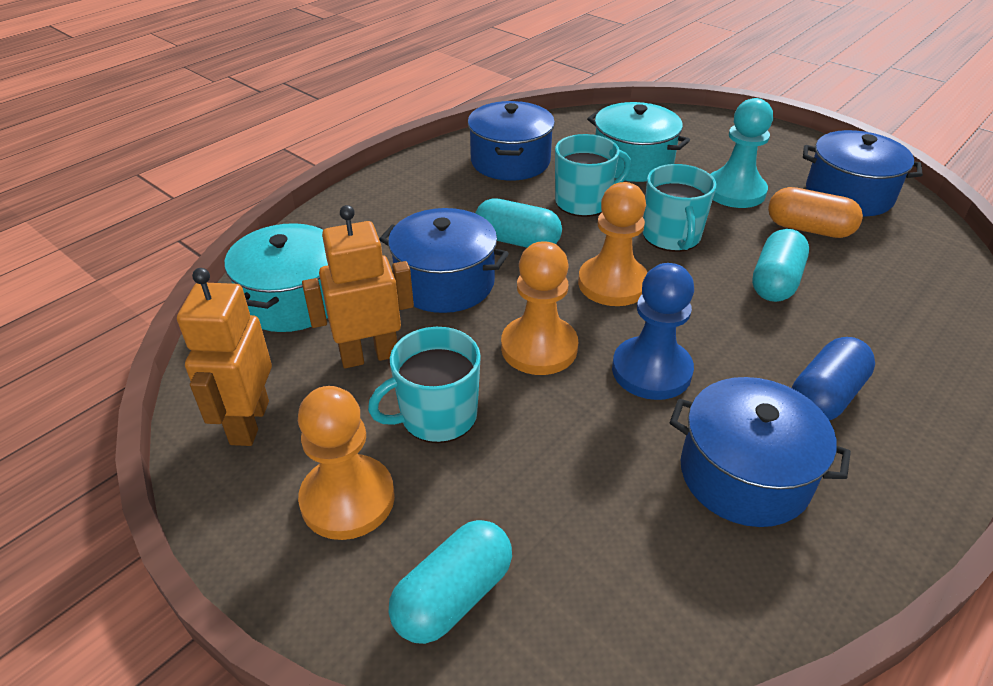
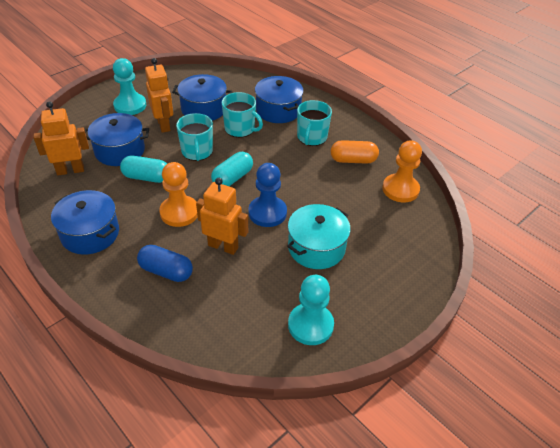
orange pawn: [298,386,395,540] [501,241,578,375] [578,182,648,306] = 3 -> [159,162,198,227] [382,140,422,202] = 2
orange robot: [177,268,272,446] [302,205,414,368] = 2 -> [33,101,89,175] [145,58,173,133] [196,178,248,255] = 3
turquoise capsule: [389,520,512,644] [475,198,562,248] [752,229,809,302] = 3 -> [120,156,167,183] [211,152,253,186] = 2
turquoise pawn: [710,98,773,208] = 1 -> [113,58,146,115] [288,275,334,345] = 2
turquoise pot: [225,223,328,332] [587,102,690,182] = 2 -> [287,204,351,269] = 1

